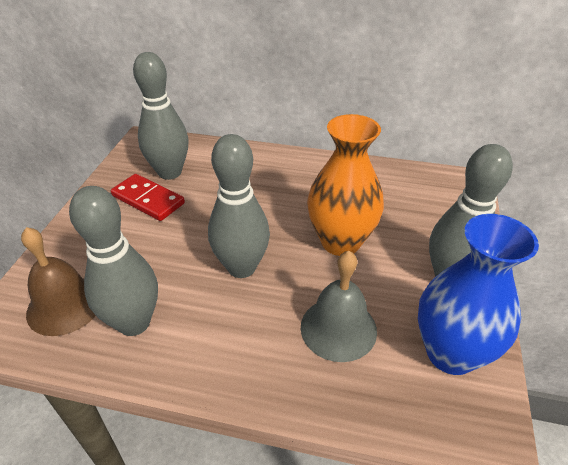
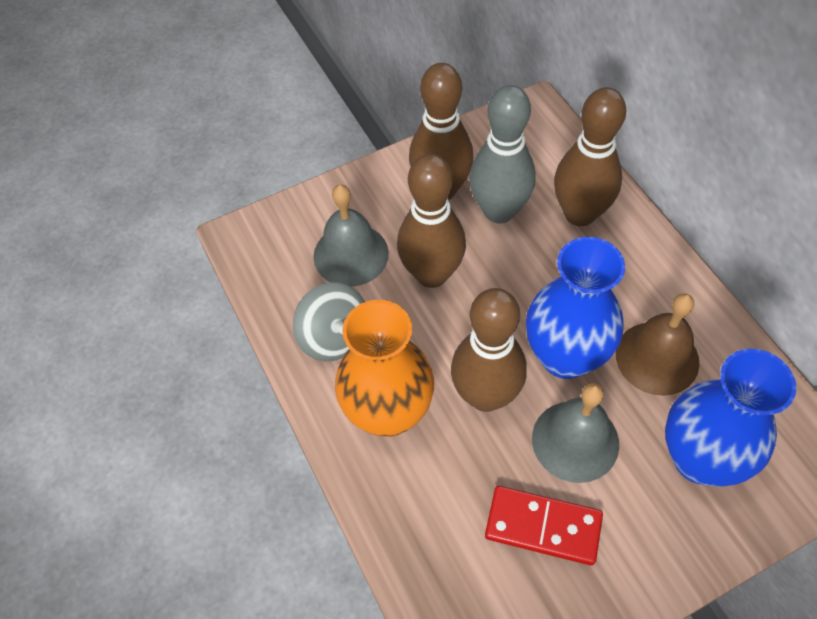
blue vase: [418,214,539,375] = 1 -> [526,237,625,379] [665,349,796,487] = 2
brown bowling pin: none = 0 -> [397,154,466,288] [409,63,474,200] [451,288,527,412] [554,87,626,226] = 4
grey bell: [301,251,377,362] = 1 -> [313,184,389,287] [532,383,619,483] = 2
grey bowling pin: [69,186,158,336] [133,52,189,180] [208,134,270,278] [429,144,513,277] = 4 -> [469,85,536,223] = 1
grey spinning top: none = 0 -> [293,282,365,361] = 1

